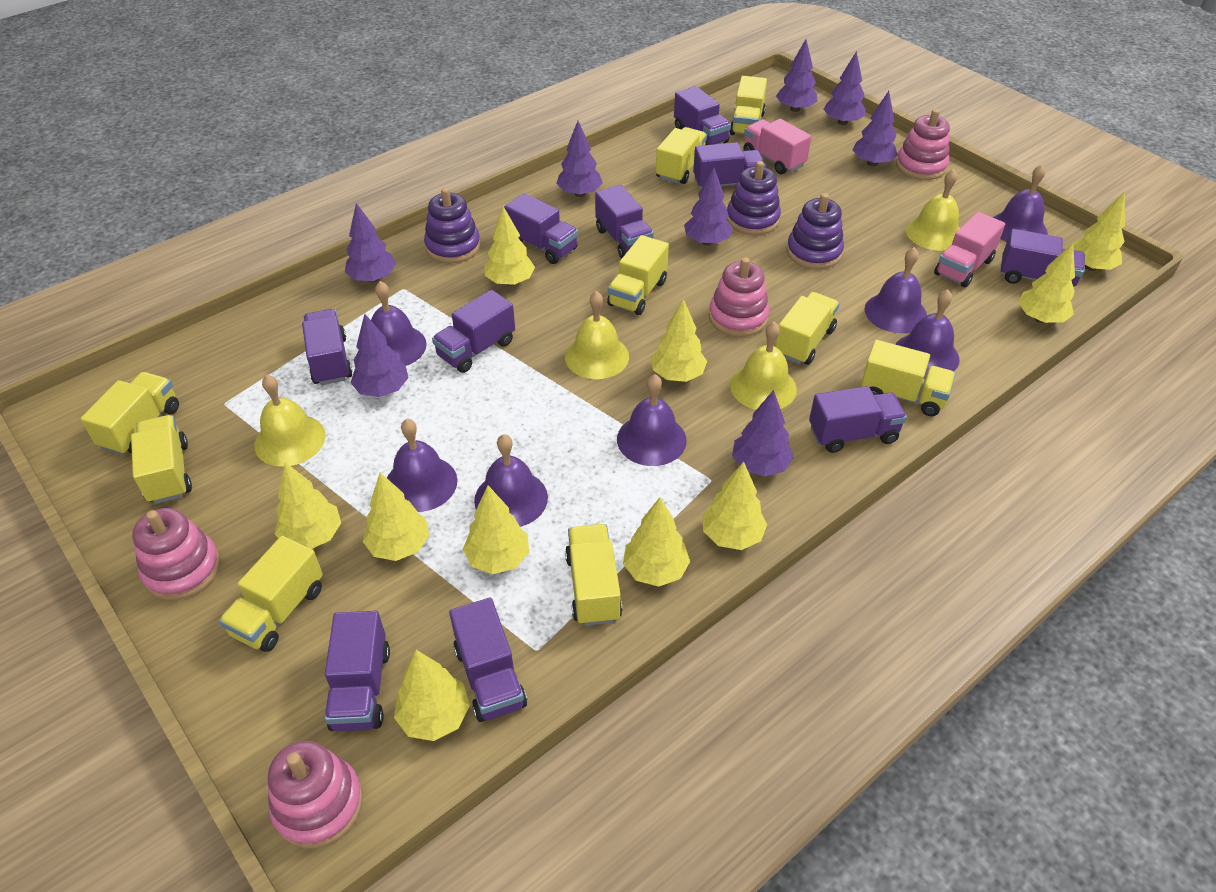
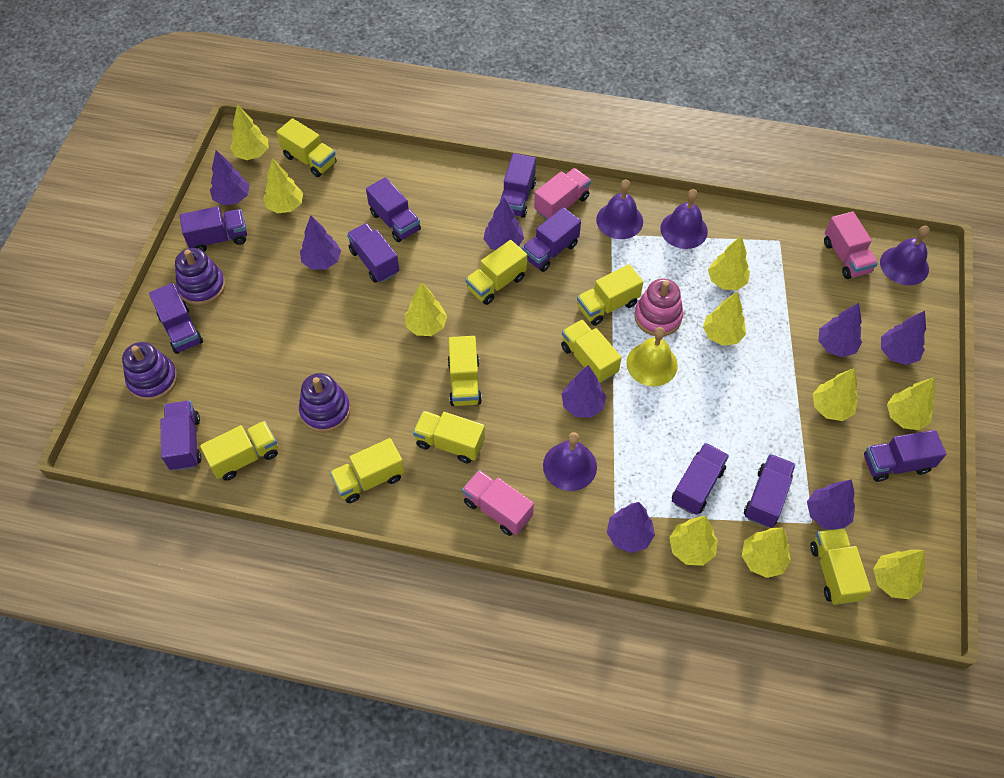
pink stacking toy: [132,508,220,600] [268,741,363,849] [709,257,769,337] [896,109,950,180] = 4 -> [634,279,683,336] = 1
pink truck: [743,119,811,174] [934,212,1005,287] = 2 -> [462,470,534,536] [534,168,591,220] [824,211,878,279] = 3
purple bell: [371,281,427,366] [387,419,457,512] [474,434,548,527] [617,374,687,466] [864,247,927,333] [896,289,960,377] [993,164,1048,242] = 7 -> [543,432,597,491] [596,179,643,239] [660,189,708,249] [880,226,930,285] = 4
yellow bell: [254,375,326,467] [565,291,629,379] [730,322,797,410] [906,169,960,251] = 4 -> [626,327,678,386] = 1

